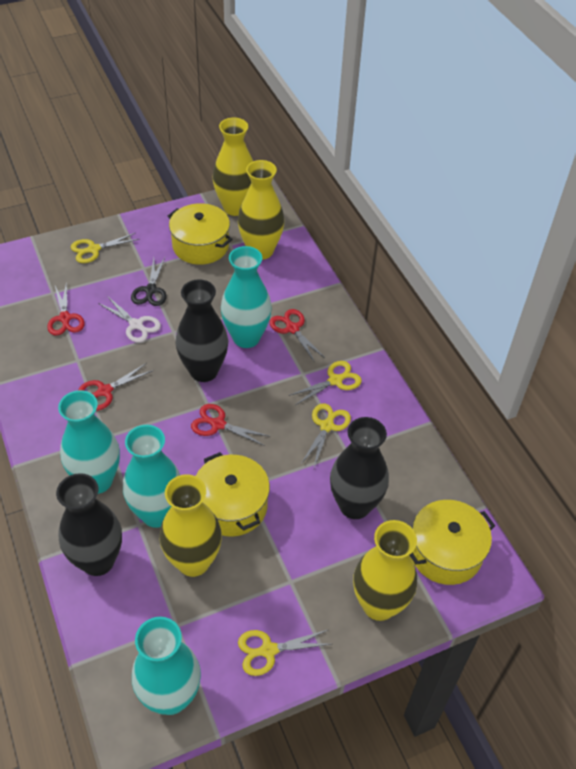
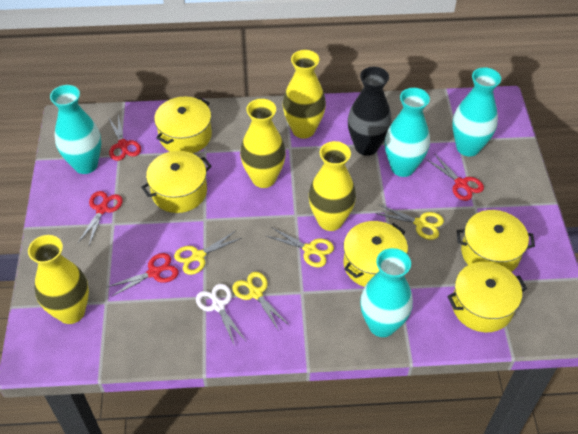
black scissors: [131,258,167,306] = 1 -> none = 0
black vase: [56,473,122,576] [175,279,228,382] [330,417,389,519] = 3 -> [348,67,392,156] = 1
yellow pot: [168,203,233,265] [196,452,270,536] [410,500,495,585] = 3 -> [141,151,212,213] [154,97,212,153] [343,221,408,287] [447,262,527,332] [457,210,535,272] = 5

